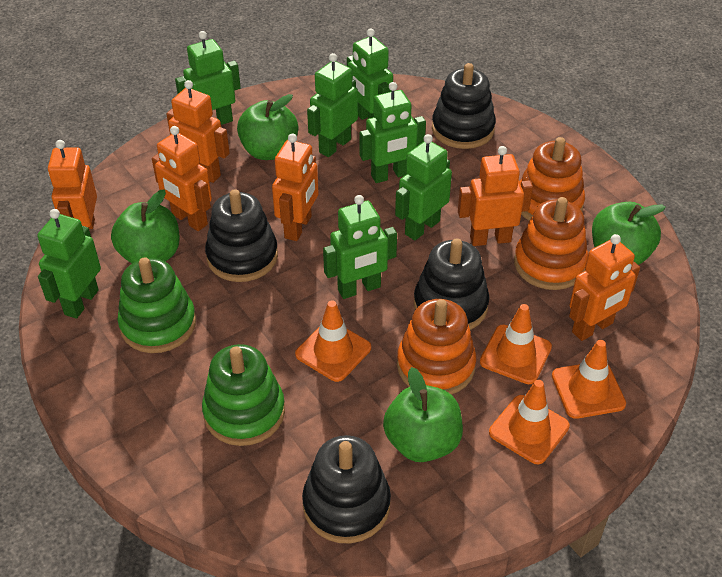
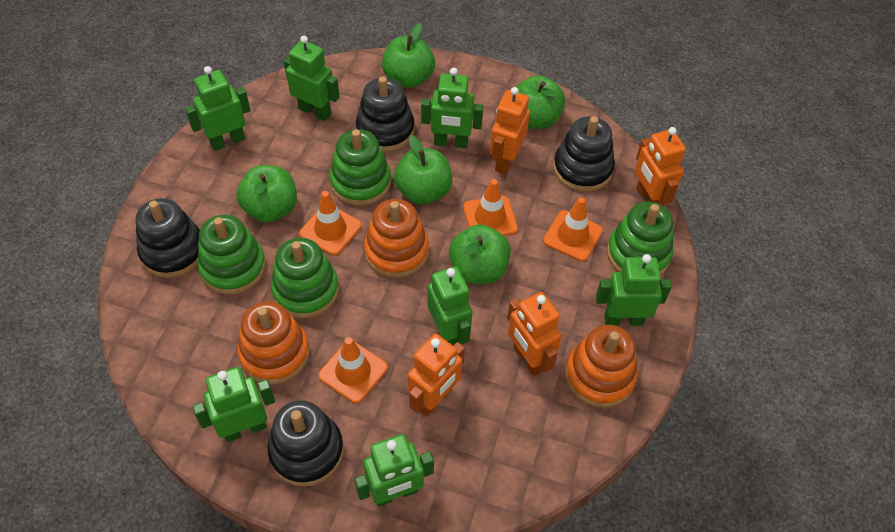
green apple: [111,189,180,263] [237,94,298,160] [383,367,463,462] [592,202,666,265] = 4 -> [237,165,297,223] [382,23,435,88] [394,135,452,204] [449,224,511,284] [516,75,565,129] = 5
green stacking toy: [117,257,196,353] [202,344,285,446] = 2 -> [198,214,266,294] [271,238,339,318] [329,129,391,206] [607,202,673,275] = 4
orange robot: [48,140,97,235] [152,126,212,231] [166,80,230,183] [272,133,318,241] [458,146,533,246] [569,234,640,341] = 6 -> [408,334,465,417] [490,87,530,174] [507,292,561,376] [635,127,686,206] = 4

